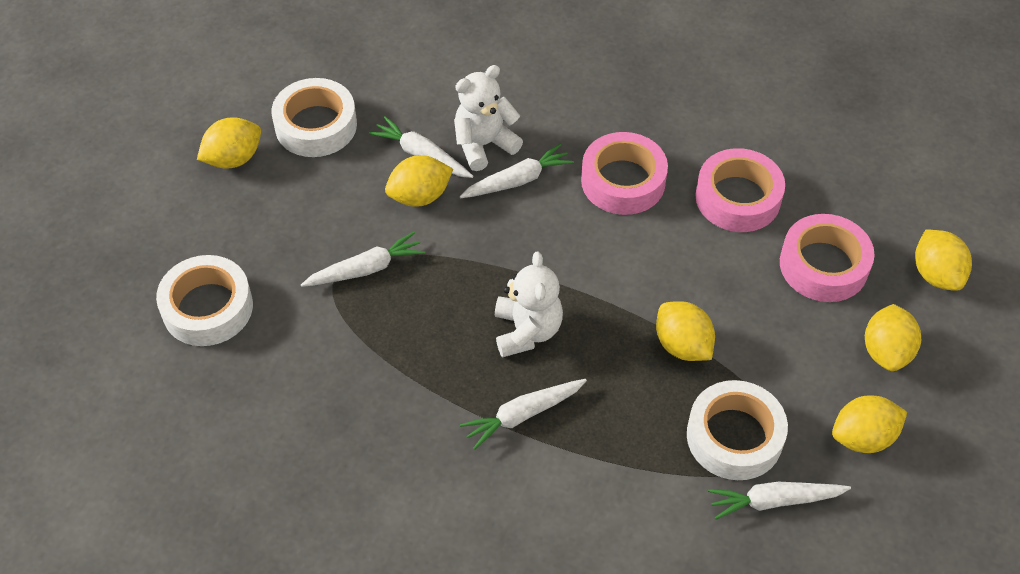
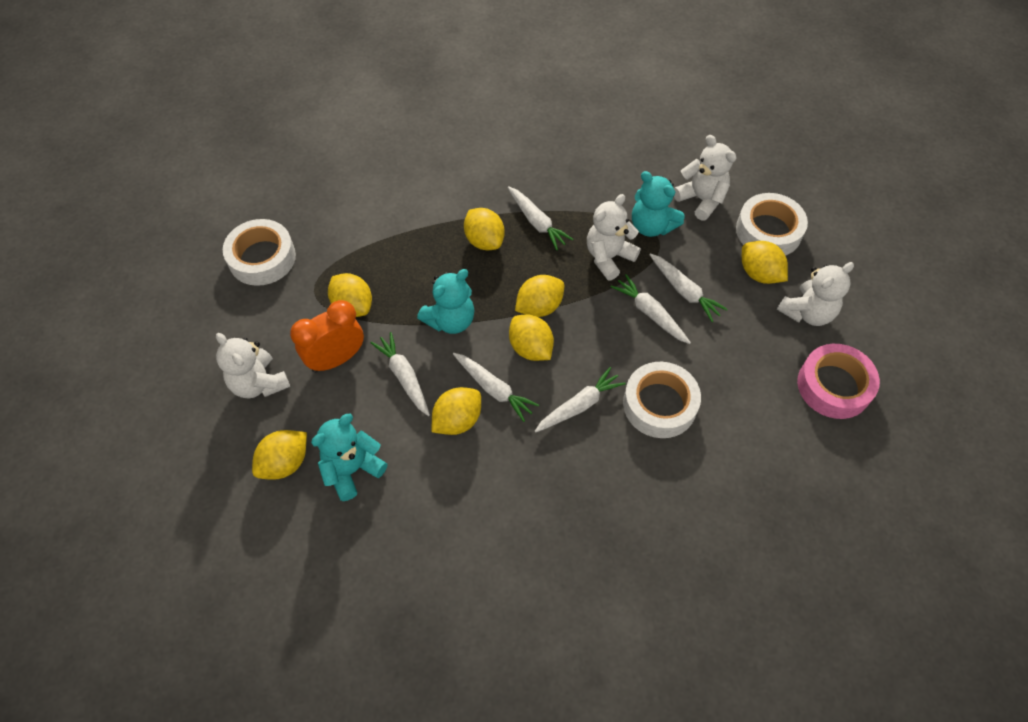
orange clock: none = 0 -> [290,300,364,373] = 1
pink tape: [581,132,668,215] [696,148,785,232] [780,214,875,302] = 3 -> [797,344,880,419] = 1
turquoise teddy bear: none = 0 -> [311,414,387,501] [417,269,474,334] [632,171,684,237] = 3
white carrot: [301,232,425,287] [369,116,474,178] [460,144,574,198] [460,379,587,450] [708,482,851,520] = 5 -> [370,332,430,416] [453,353,539,422] [507,186,573,250] [535,367,626,433] [611,274,691,344] [649,253,728,322] = 6
white teddy bear: [454,65,523,171] [495,252,563,357] = 2 -> [216,333,290,399] [587,194,641,280] [674,135,736,221] [777,262,854,326] = 4
yellow lemon: [197,117,261,169] [385,155,453,207] [656,301,715,361] [832,395,907,453] [865,304,921,371] [915,229,972,291] = 6 -> [252,430,307,480] [328,273,372,317] [432,387,481,435] [464,208,505,250] [509,315,554,361] [515,275,564,317] [742,241,788,284] = 7

